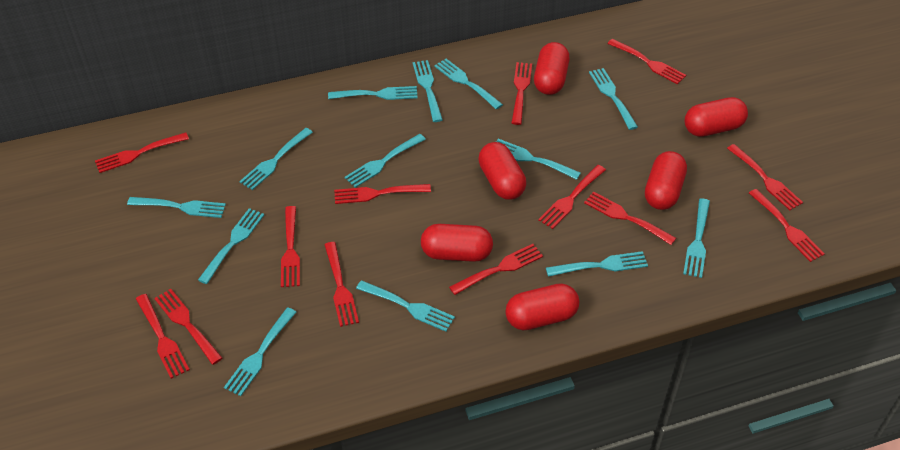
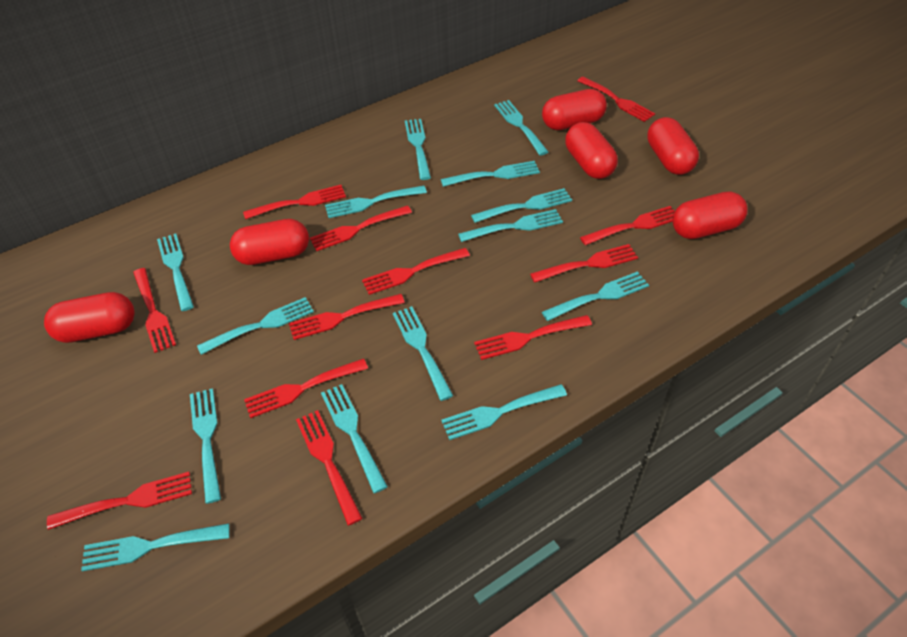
red fork: [95,133,189,173] [136,294,190,379] [154,289,222,365] [281,206,300,287] [324,242,359,327] [334,184,431,204] [449,244,543,295] [512,62,532,125] [538,165,606,229] [584,192,676,245] [608,39,686,84] [727,144,803,210] [749,189,825,262] = 13 -> [47,472,192,530] [133,268,176,353] [243,185,346,219] [244,358,368,418] [289,294,405,340] [296,410,363,525] [310,205,412,251] [362,248,470,295] [474,315,592,360] [530,244,638,283] [577,77,655,122] [580,206,675,245] = 12
turquoise fork: [127,197,226,218] [198,208,264,284] [224,307,296,396] [239,128,313,190] [328,86,417,100] [345,134,426,188] [356,280,455,332] [413,60,443,122] [434,59,503,109] [497,139,581,180] [546,251,648,277] [589,68,638,130] [683,198,710,278] = 13 -> [81,523,230,571] [157,234,194,311] [190,388,221,504] [197,297,314,355] [321,384,388,493] [325,186,427,218] [393,306,453,401] [405,119,431,180] [441,161,540,187] [441,384,567,440] [458,209,563,242] [471,188,572,223] [494,100,548,156] [542,271,649,321] = 14

